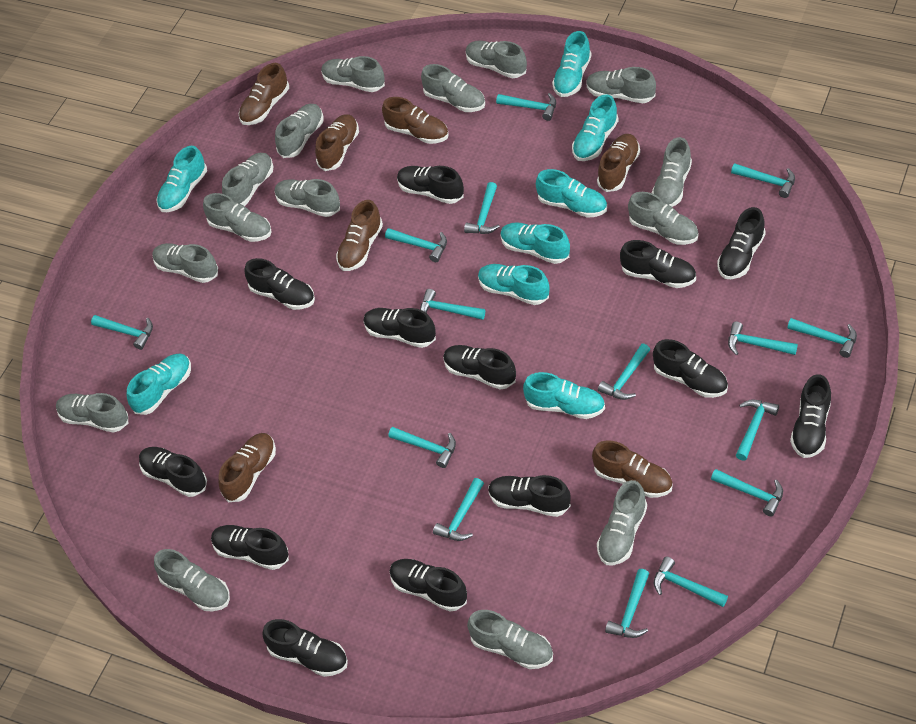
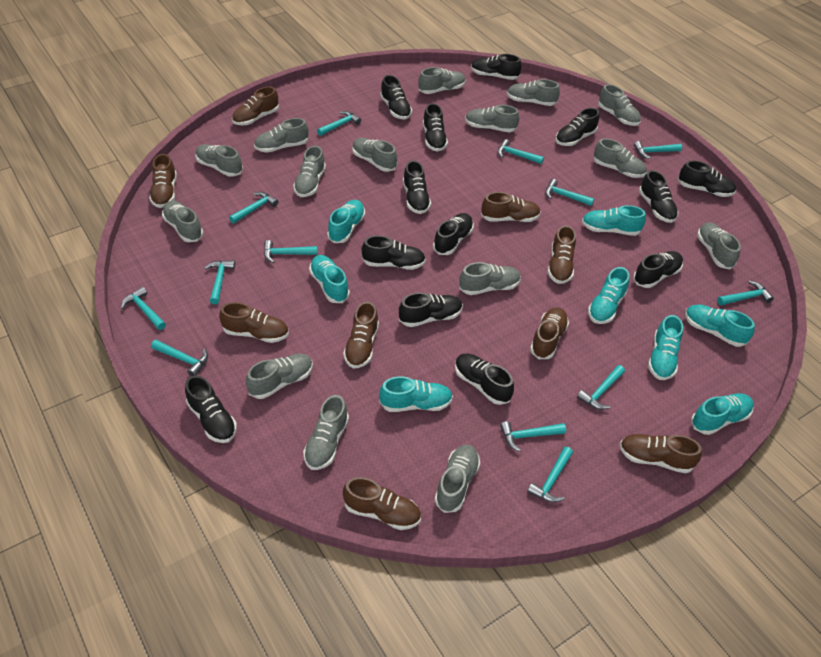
brown shoe: [218,433,276,502] [239,63,289,125] [315,114,359,171] [336,200,383,271] [382,97,449,144] [592,440,673,498] [597,134,640,192] = 7 -> [149,154,177,208] [219,302,289,343] [232,86,279,125] [343,302,379,369] [343,477,421,530] [481,192,541,222] [530,307,569,359] [548,225,576,284] [619,434,702,473] = 9
turquoise hammer: [91,315,153,350] [385,228,447,262] [388,427,456,468] [420,289,485,320] [433,478,484,541] [464,182,500,234] [496,93,556,121] [598,344,650,400] [605,569,649,638] [654,556,728,607] [711,469,783,516] [728,322,798,355] [731,163,795,198] [736,399,779,461] [787,318,857,358] = 15 -> [121,286,166,330] [151,340,208,376] [204,260,235,304] [229,192,278,224] [264,240,318,263] [317,111,361,136] [498,139,544,164] [500,421,566,452] [527,447,573,503] [545,179,594,206] [577,365,625,410] [634,141,682,159] [717,281,774,305] = 13

